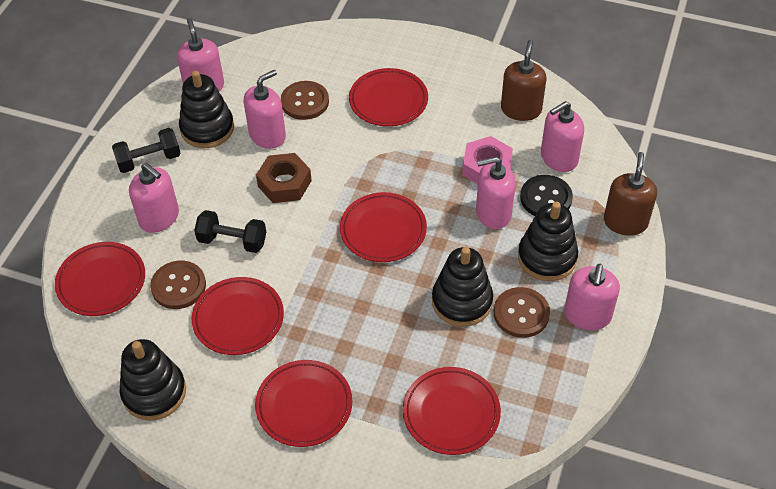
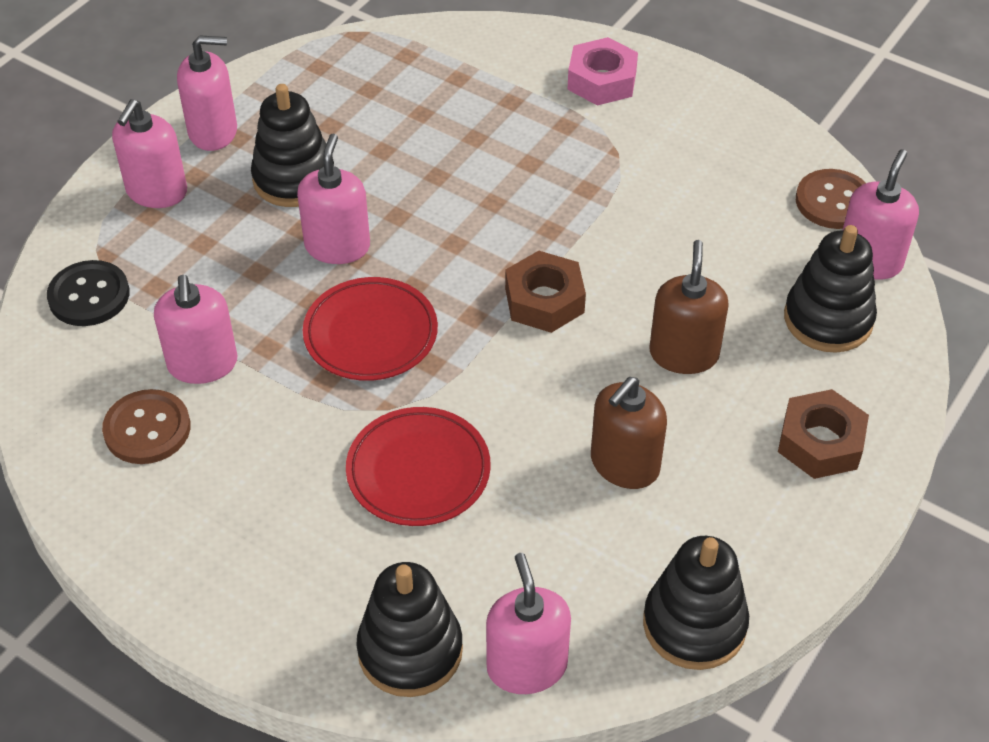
black dumbbell: [112,128,181,173] [194,210,266,253] = 2 -> none = 0
brown button: [150,261,206,309] [281,81,329,120] [494,287,550,338] = 3 -> [102,389,191,464] [796,169,866,229] = 2
brown nut: [256,153,312,203] = 1 -> [505,251,586,333] [778,389,869,479] = 2
red plate: [55,242,145,316] [192,277,284,355] [255,360,352,447] [340,192,427,262] [349,68,428,127] [403,367,501,455] = 6 -> [303,277,438,381] [346,407,491,526] = 2

